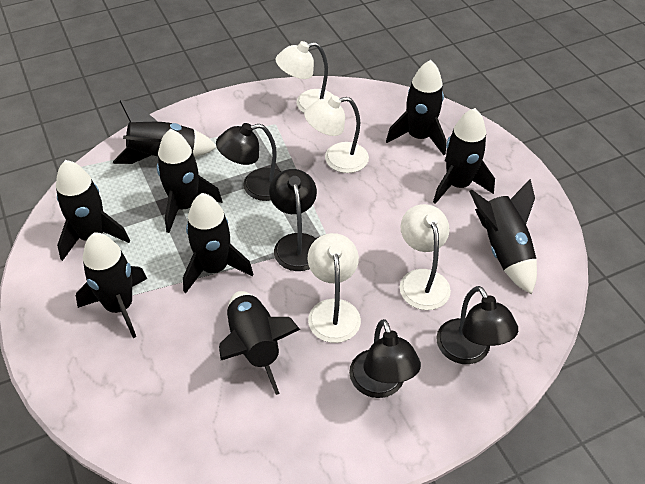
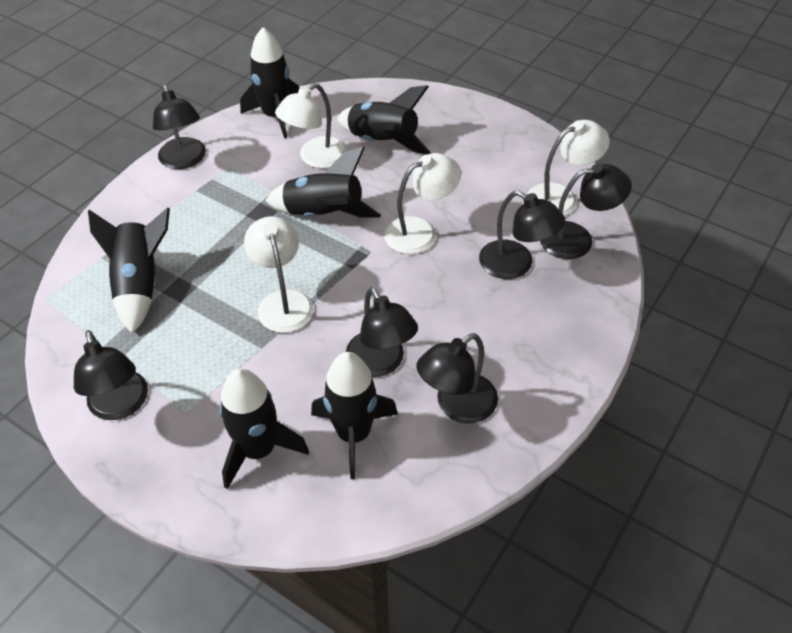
black lamp: [216,123,281,201] [269,169,317,271] [349,319,421,398] [436,286,518,364] = 4 -> [74,330,148,420] [153,85,206,169] [346,287,418,377] [417,333,498,423] [479,191,565,279] [540,163,632,259] = 6
black rocket: [56,160,130,261] [76,233,147,338] [113,100,217,164] [157,129,223,233] [183,193,253,293] [219,291,300,395] [386,60,446,155] [433,108,495,204] [469,179,537,294] = 9 -> [88,207,170,334] [219,368,309,489] [240,27,299,139] [265,147,381,218] [311,352,398,479] [337,85,431,155] = 6

